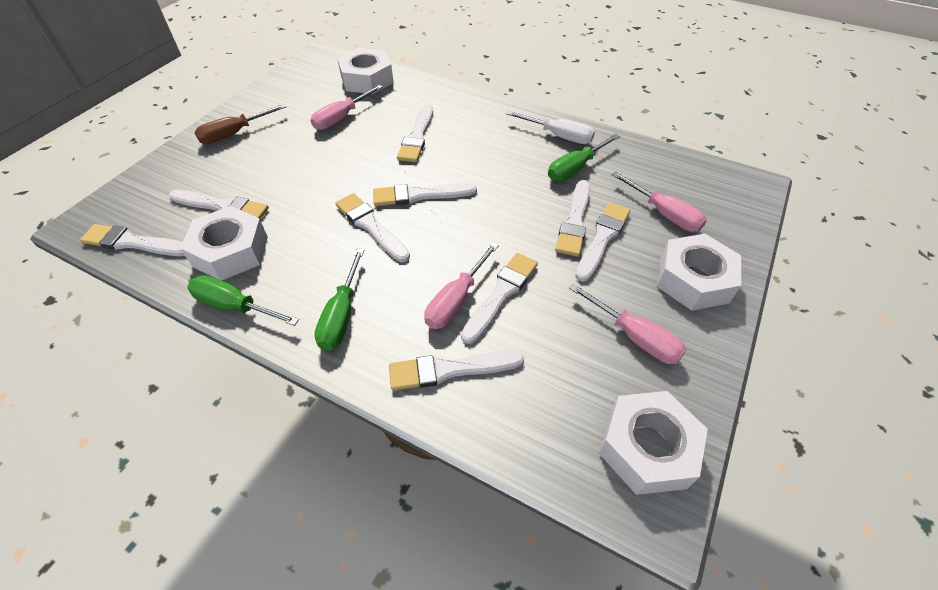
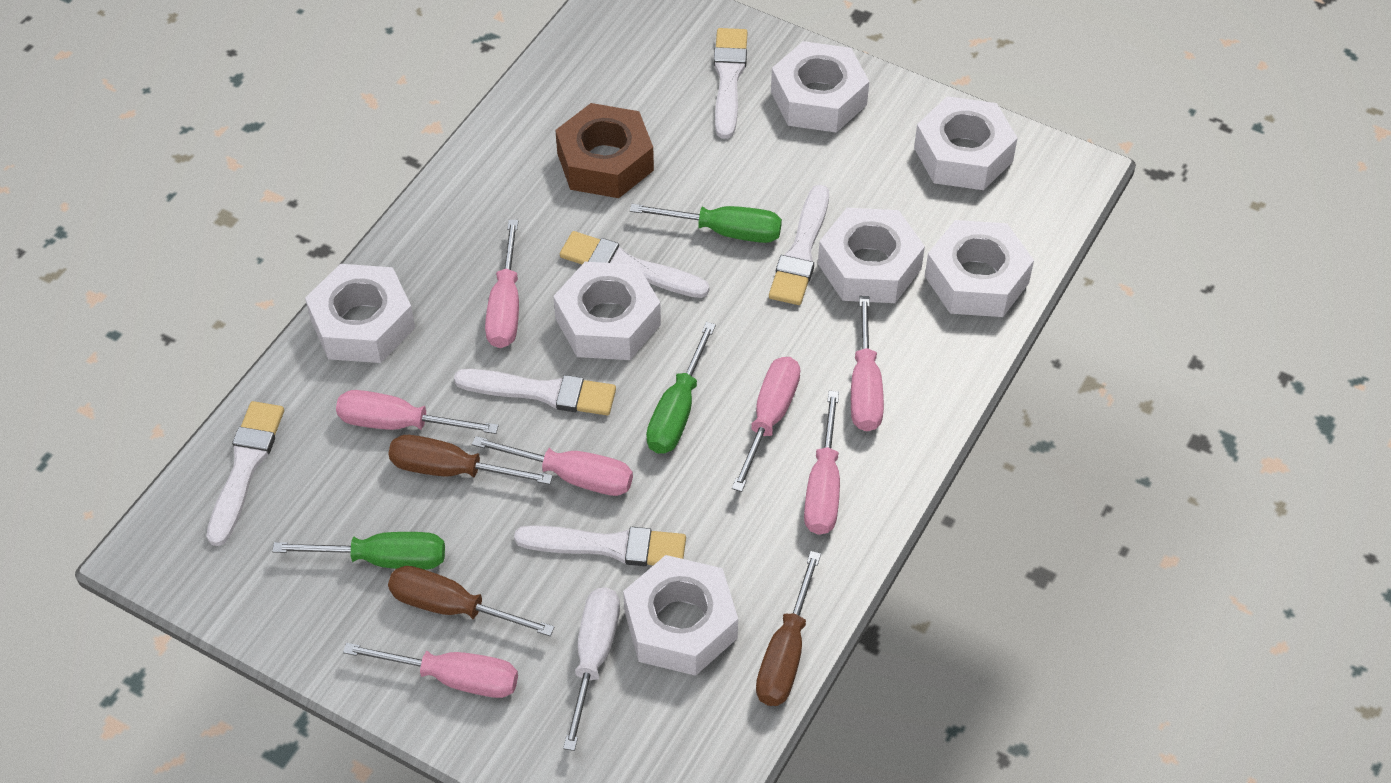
brown nut: none = 0 -> [555,103,654,198] = 1
brown screwdriver: [194,104,286,144] = 1 -> [388,435,553,485] [388,566,555,636] [756,551,821,706] = 3
pink screwdriver: [310,85,383,130] [424,242,499,329] [569,283,686,364] [611,171,707,232] = 4 -> [336,390,499,434] [343,643,518,698] [472,436,633,496] [485,220,519,348] [732,357,800,492] [804,391,840,535] [851,296,884,431] = 7
white brush: [80,224,185,256] [169,190,269,219] [335,193,410,262] [373,183,477,206] [389,350,524,391] [397,104,433,162] [461,253,538,344] [555,180,590,257] [575,202,630,282] = 9 -> [207,401,284,546] [454,369,616,415] [514,525,686,566] [560,231,710,298] [714,28,748,139] [769,185,829,305] = 6
white nut: [180,206,268,280] [337,48,394,94] [599,391,708,495] [657,234,741,311] = 4 -> [305,264,415,363] [553,262,661,360] [623,555,738,676] [771,41,869,133] [818,208,925,303] [914,96,1018,190] [925,220,1034,317] = 7

